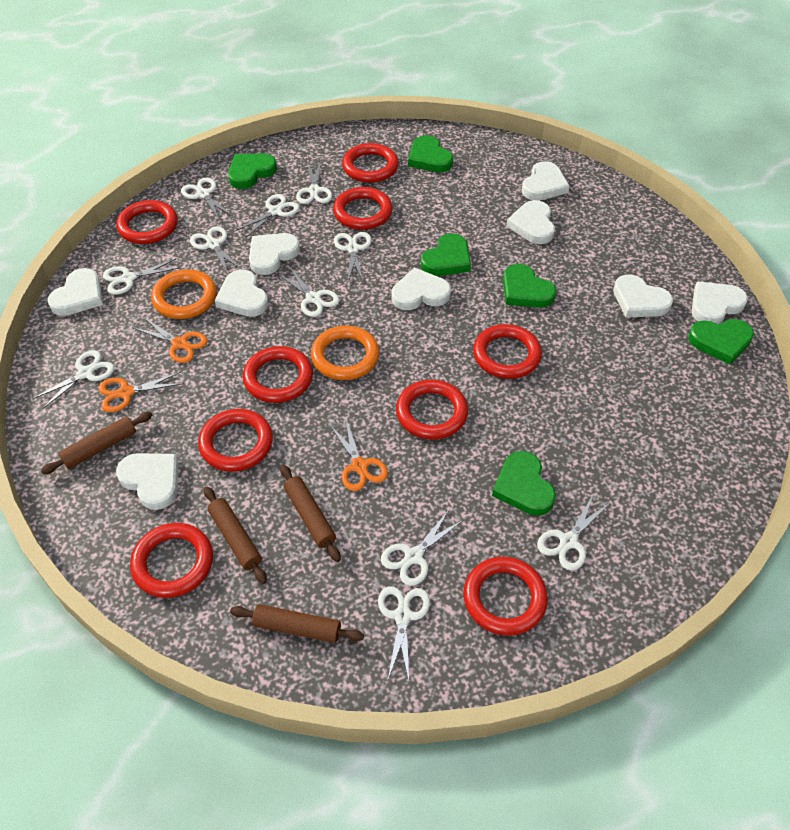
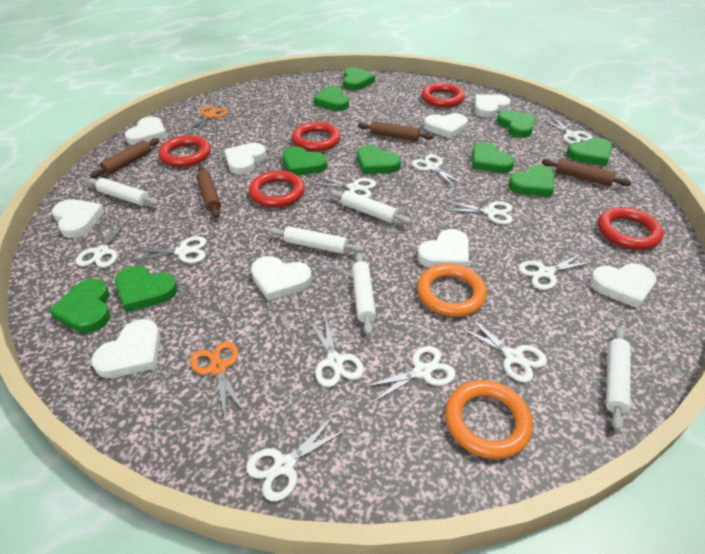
green heart: [228,153,277,189] [408,135,453,172] [421,233,471,276] [492,451,556,516] [503,264,556,308] [688,319,754,364] = 6 -> [49,279,111,333] [115,266,177,312] [282,147,327,175] [314,86,349,111] [343,67,375,90] [357,145,401,174] [472,142,515,173] [497,110,536,138] [508,165,555,197] [566,137,612,166] = 10
orange scissors: [98,372,184,412] [133,317,208,363] [329,420,388,491] = 3 -> [186,106,228,133] [190,341,246,421] = 2
red ring: [116,200,178,244] [130,523,213,598] [198,409,273,472] [243,346,313,403] [333,187,393,230] [342,143,399,183] [396,380,468,440] [463,557,548,636] [473,324,542,379] = 9 -> [159,135,211,167] [249,170,305,208] [292,122,341,152] [421,83,465,107] [598,207,664,250] = 5
white rolling pin: none = 0 -> [87,178,159,206] [269,226,364,254] [330,190,411,224] [352,253,376,335] [606,327,631,431] = 5

